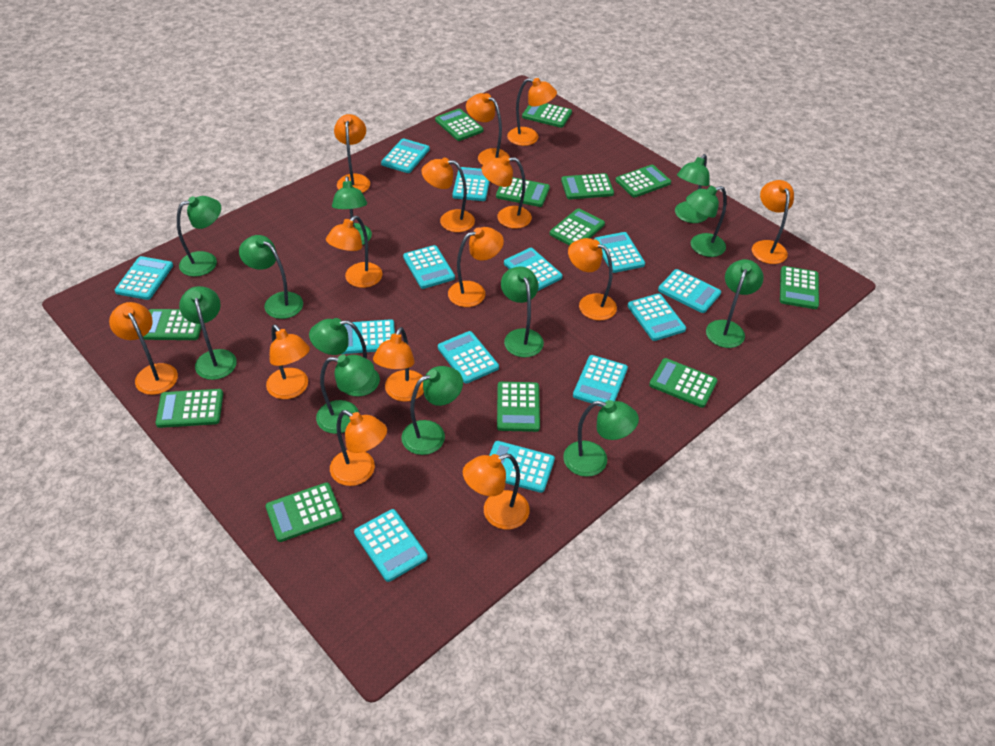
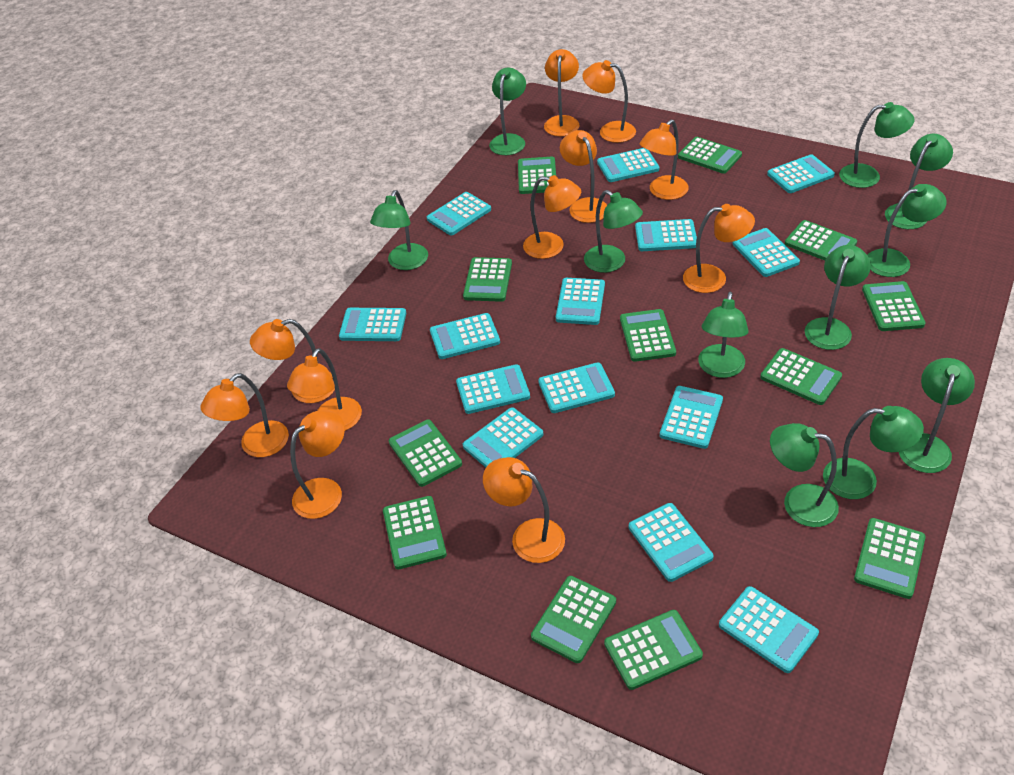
green lamp: [177,196,221,277] [179,286,237,380] [239,235,303,319] [309,318,380,397] [316,354,374,434] [332,176,372,245] [401,366,463,455] [501,267,544,357] [563,400,639,477] [675,154,710,223] [686,186,727,257] [706,259,764,348] = 12 -> [370,190,428,270] [489,68,526,155] [584,190,643,273] [698,292,749,378] [770,423,839,527] [805,245,871,350] [823,406,924,499] [839,102,915,188] [868,184,947,277] [885,134,953,229] [899,358,975,473] = 11
orange lamp: [109,302,178,395] [266,325,310,399] [326,216,383,288] [330,410,387,486] [334,114,370,193] [373,327,424,402] [421,157,475,232] [448,227,504,307] [463,454,530,530] [466,93,510,165] [482,156,532,229] [507,78,557,146] [568,238,617,321] [752,180,794,264] = 14 -> [200,373,289,457] [250,319,335,403] [287,348,362,431] [290,411,345,519] [483,457,565,563] [523,175,581,259] [544,49,579,136] [560,130,607,223] [582,60,636,143] [640,120,689,200] [683,204,755,293] = 11
turquoise calculator: [115,256,173,300] [342,319,395,354] [354,509,427,582] [381,138,430,173] [403,245,455,289] [438,331,499,384] [452,167,490,201] [489,441,555,493] [504,248,563,291] [573,355,628,407] [594,232,645,273] [628,293,686,341] [658,269,721,313] = 13 -> [339,308,406,341] [427,192,491,236] [430,313,500,359] [456,364,530,414] [463,407,543,467] [538,362,615,413] [556,278,605,325] [597,148,659,182] [629,503,714,582] [635,219,697,251] [660,386,723,449] [719,586,819,673] [732,228,800,277] [767,154,835,193] = 14

